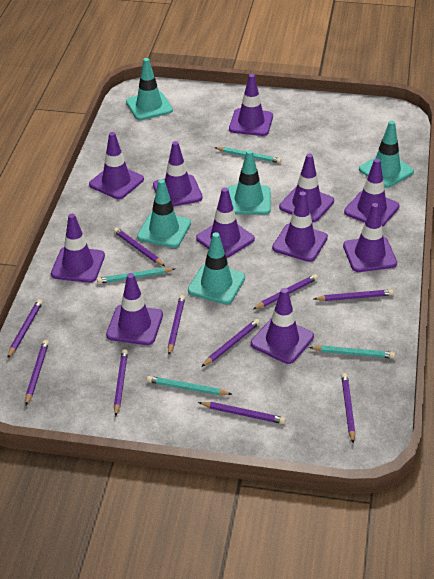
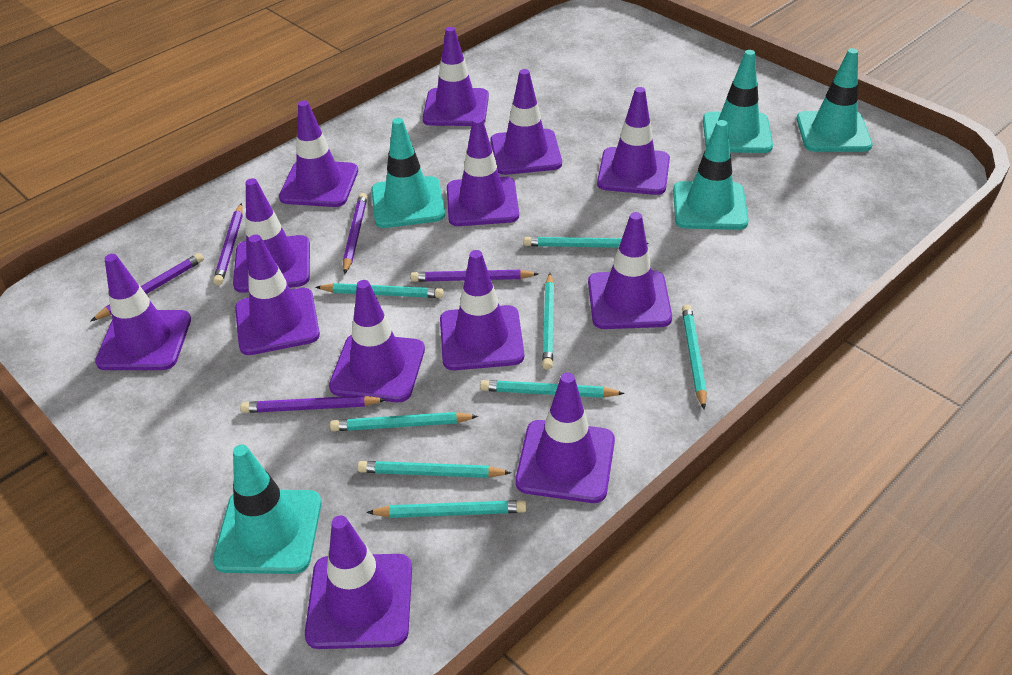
purple pencil: [8,299,43,358] [25,340,49,405] [114,228,165,266] [114,349,128,417] [168,295,185,355] [198,402,286,424] [202,319,260,367] [253,274,318,309] [314,289,394,301] [341,373,355,444] = 10 -> [91,253,204,321] [213,203,243,285] [240,395,386,413] [343,193,367,274] [411,270,539,282] = 5
purple traffic cone: [51,214,105,283] [89,132,144,199] [106,273,163,345] [153,141,203,207] [196,188,255,258] [229,74,273,136] [251,288,314,364] [272,191,328,262] [279,154,334,222] [343,203,397,272] [344,159,400,227] = 11 -> [95,254,191,370] [233,178,310,293] [235,235,320,355] [279,100,358,207] [305,515,412,649] [329,280,425,402] [423,27,489,126] [440,250,524,370] [447,117,519,226] [490,69,562,175] [515,372,615,503] [588,212,672,329] [597,87,670,195] = 13
turquoise pencil: [97,268,175,284] [147,376,232,395] [215,147,282,163] [309,345,395,358] = 4 -> [316,283,444,298] [330,412,478,431] [358,461,512,478] [367,500,527,518] [480,380,625,398] [524,237,649,248] [542,273,555,370] [682,305,707,410] = 8

